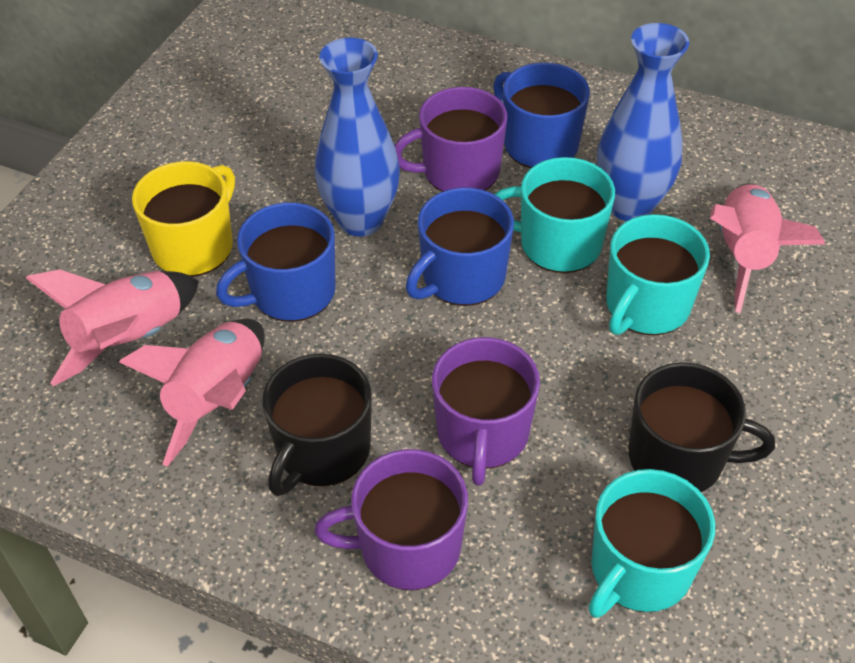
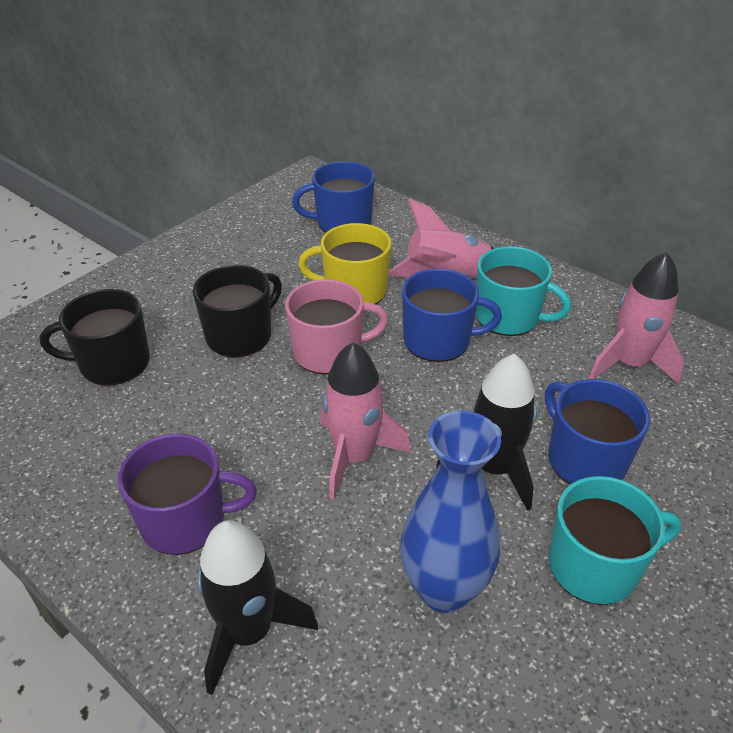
black rocket: none = 0 -> [197,520,318,695] [436,354,537,511] = 2
blue vase: [315,38,400,237] [597,23,689,221] = 2 -> [400,411,501,613] = 1
pink mug: none = 0 -> [285,279,389,374] = 1
purple mug: [314,449,468,590] [394,87,507,192] [432,337,540,486] = 3 -> [118,434,257,555] = 1
turquoise mug: [494,157,615,273] [588,469,715,618] [606,214,710,335] = 3 -> [476,246,571,336] [549,476,681,605] = 2

